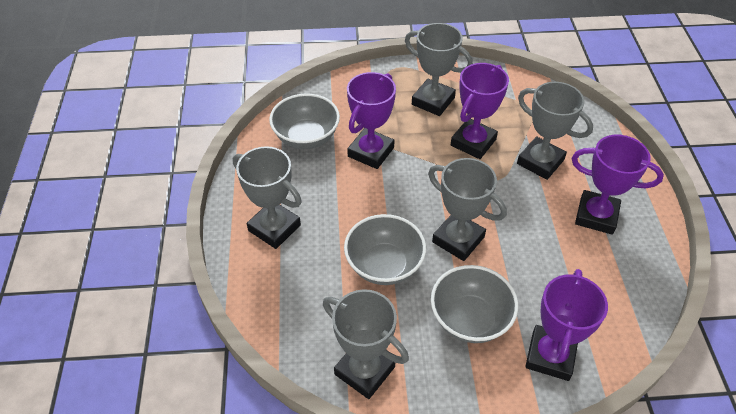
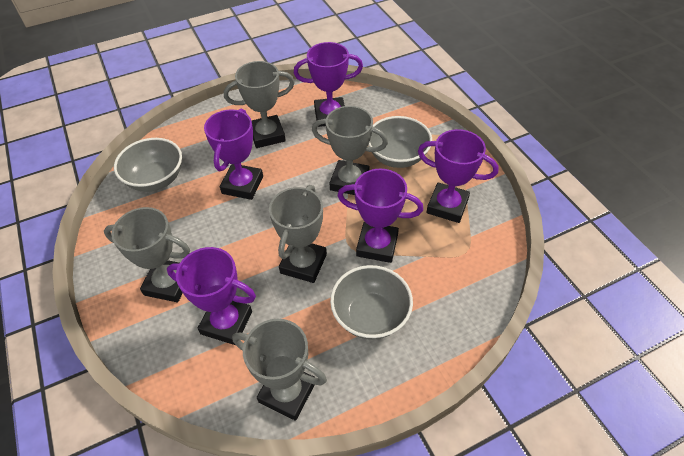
purple trophy: [347,72,396,169] [451,63,509,159] [525,269,608,381] [572,135,664,235] = 4 -> [167,247,256,345] [204,108,263,200] [294,42,363,127] [337,169,423,263] [418,129,499,223] = 5

